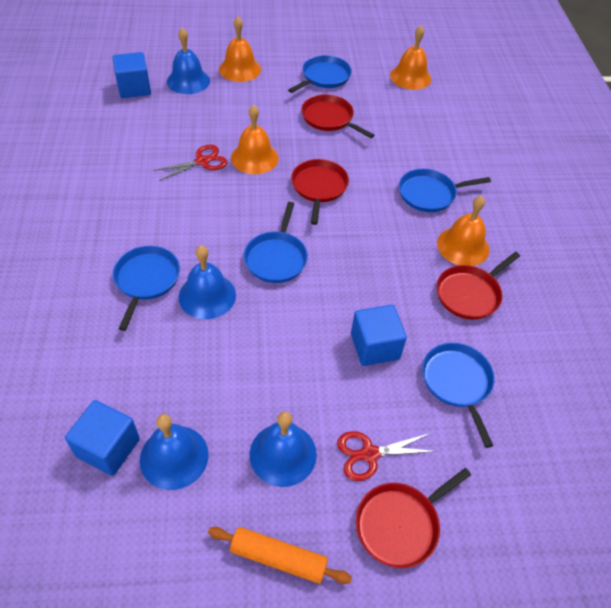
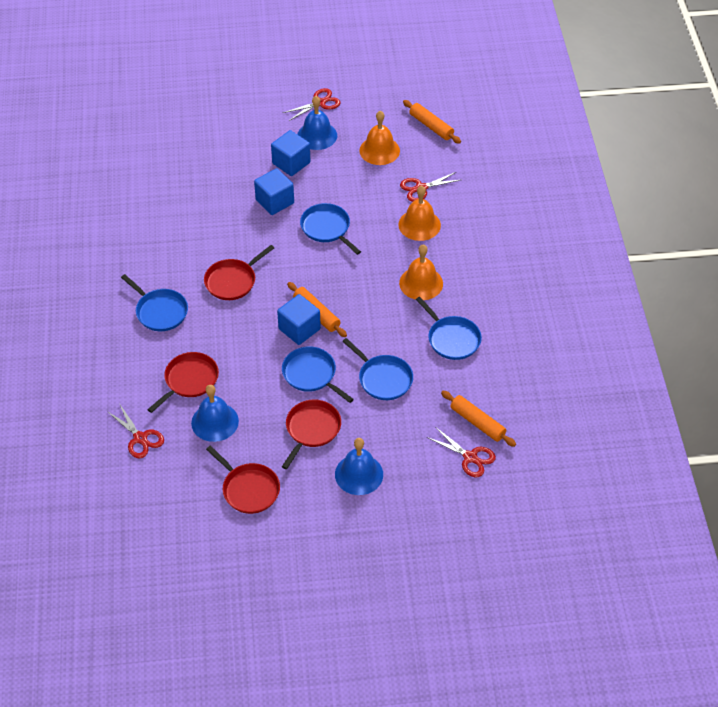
blue bell: [140,414,209,490] [167,28,210,94] [179,246,236,319] [250,412,317,487] = 4 -> [191,385,239,442] [297,96,337,150] [335,438,383,495] = 3
orange bell: [219,17,261,82] [231,105,279,174] [390,26,431,90] [437,196,489,266] = 4 -> [359,111,400,165] [398,185,441,241] [399,244,443,300] = 3
orange rolling pin: [208,527,352,584] = 1 -> [287,282,347,337] [403,100,461,144] [441,391,516,447] = 3
red scissors: [153,145,227,181] [337,431,437,481] = 2 -> [107,405,164,459] [283,88,340,121] [400,172,460,202] [427,428,496,477] = 4

